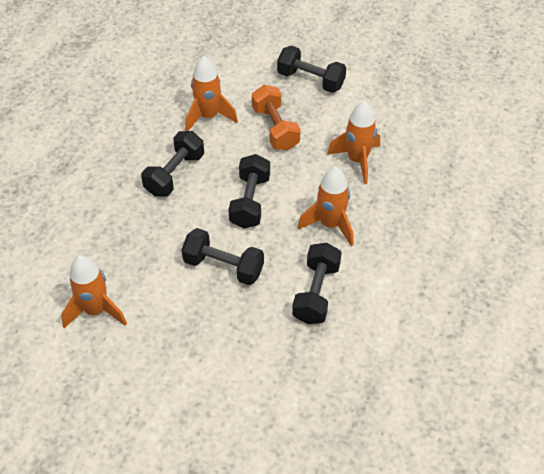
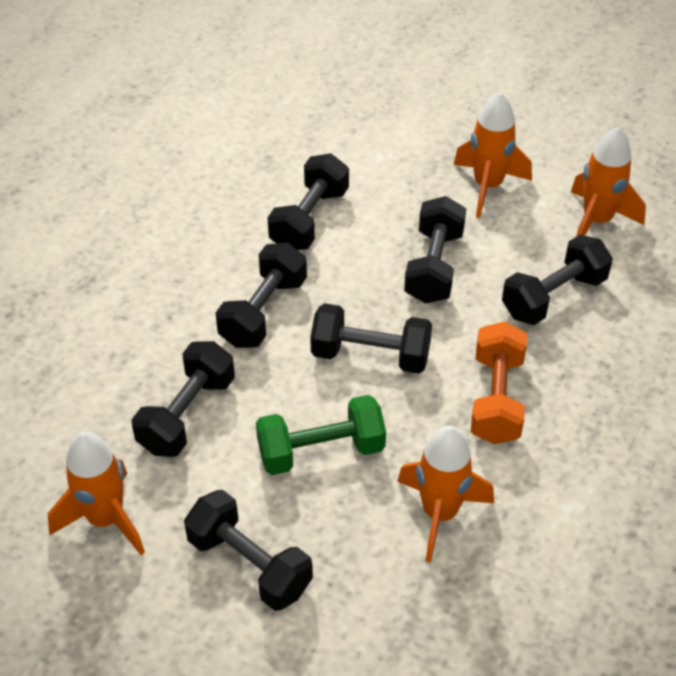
black dumbbell: [141,131,204,197] [182,228,264,285] [228,154,270,229] [277,46,346,93] [292,243,342,324] = 5 -> [132,341,235,457] [184,490,313,611] [216,243,307,348] [267,153,349,250] [310,303,432,374] [404,196,466,304] [502,235,613,325] = 7
green dumbbell: none = 0 -> [256,395,386,475] = 1

